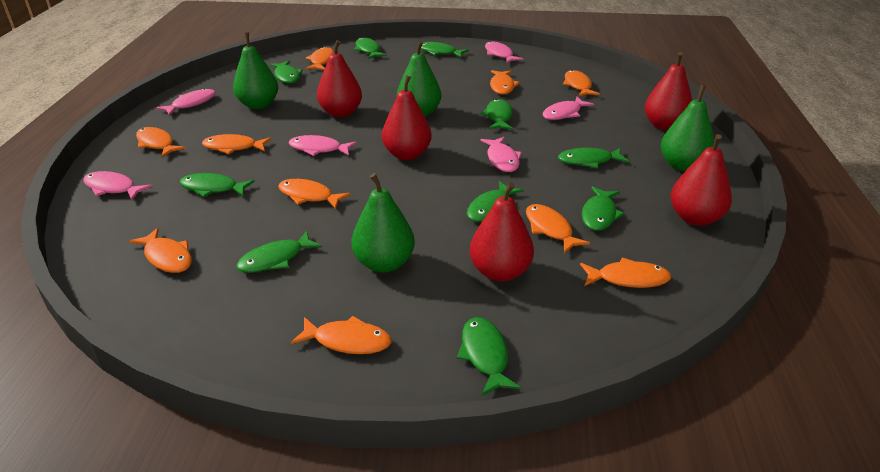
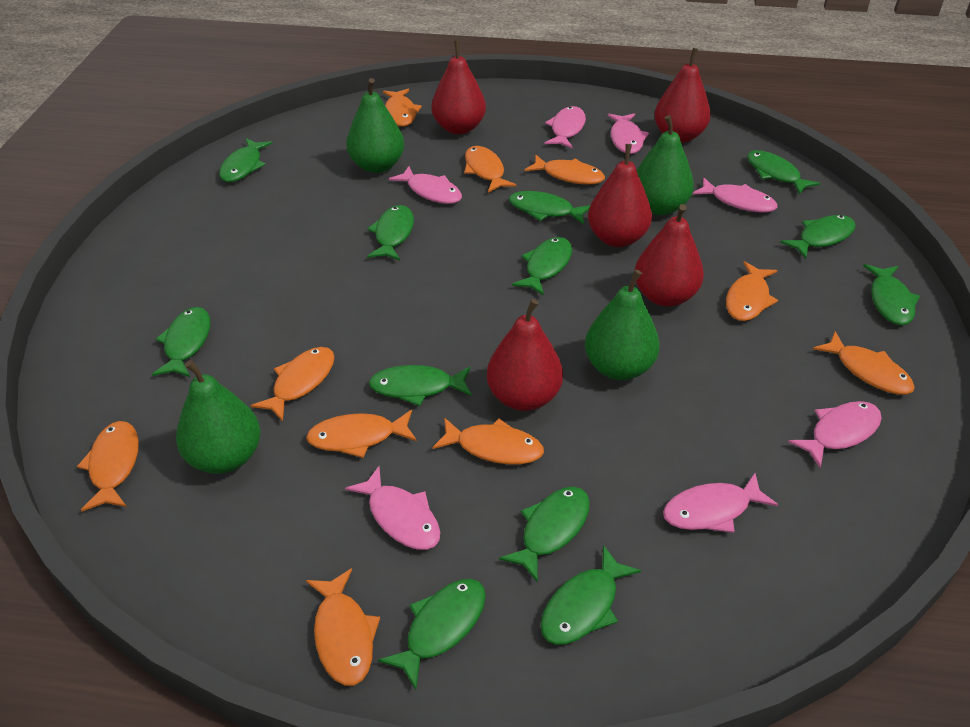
green fish: [179,173,255,197] [236,231,322,273] [270,61,303,83] [354,37,387,59] [420,42,469,58] [457,317,521,396] [467,181,523,222] [481,99,513,130] [558,147,629,168] [582,186,624,231] = 10 -> [152,307,210,377] [219,138,272,182] [367,205,414,260] [369,365,472,406] [378,579,486,690] [499,486,590,583] [509,191,590,225] [512,237,572,296] [540,545,641,645] [747,150,820,195] [780,215,856,259] [863,264,920,325] = 12
pink fish: [83,171,153,200] [156,88,216,115] [289,135,356,156] [481,137,522,172] [485,42,523,63] [542,97,594,120] = 6 -> [345,466,440,550] [389,166,462,204] [544,106,586,149] [607,113,649,154] [663,473,778,533] [692,178,778,212] [788,401,882,468] = 7

